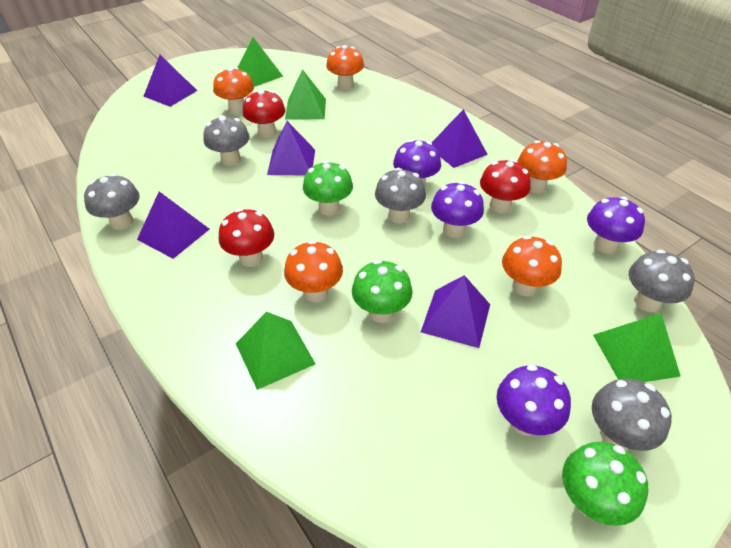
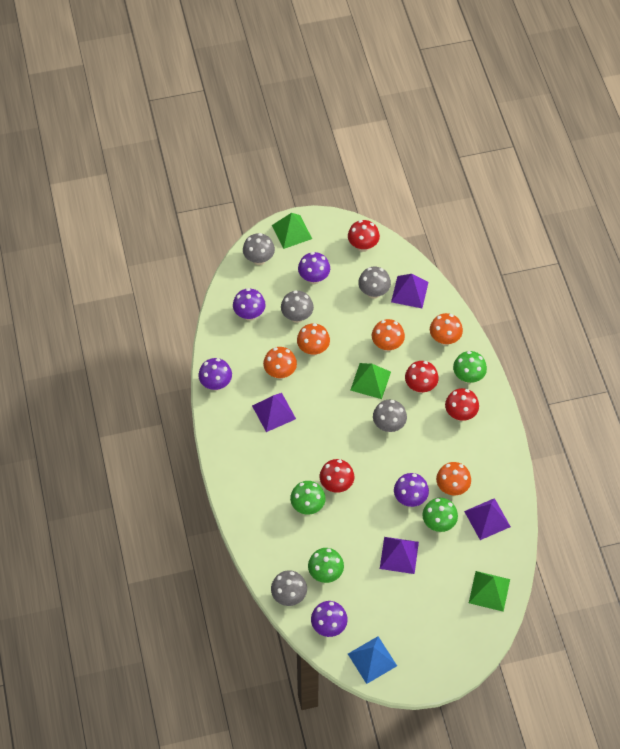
blue pyramid: none = 0 -> [348,636,397,684] = 1
green mushroom: [303,160,353,215] [352,260,413,323] [562,442,648,526] = 3 -> [290,481,325,515] [308,548,344,583] [422,498,458,532] [453,351,487,383] = 4
green pyramid: [236,312,315,390] [237,37,283,87] [285,69,326,120] [593,313,681,382] = 4 -> [272,213,312,249] [350,363,391,399] [469,571,510,612] = 3
purple mushroom: [393,139,441,187] [431,181,484,238] [496,364,571,436] [587,197,645,254] = 4 -> [198,358,232,390] [233,288,266,321] [298,252,330,284] [311,601,348,637] [394,473,429,507] = 5
purple pyramid: [137,192,209,259] [144,55,197,107] [267,121,315,175] [421,275,490,348] [432,109,488,168] = 5 -> [252,393,296,432] [380,537,419,574] [391,274,428,308] [464,498,511,540] = 4
red mushroom: [219,208,274,267] [243,90,286,138] [480,159,531,213] = 3 -> [320,459,354,493] [348,220,380,252] [405,361,439,393] [445,388,479,421] = 4

